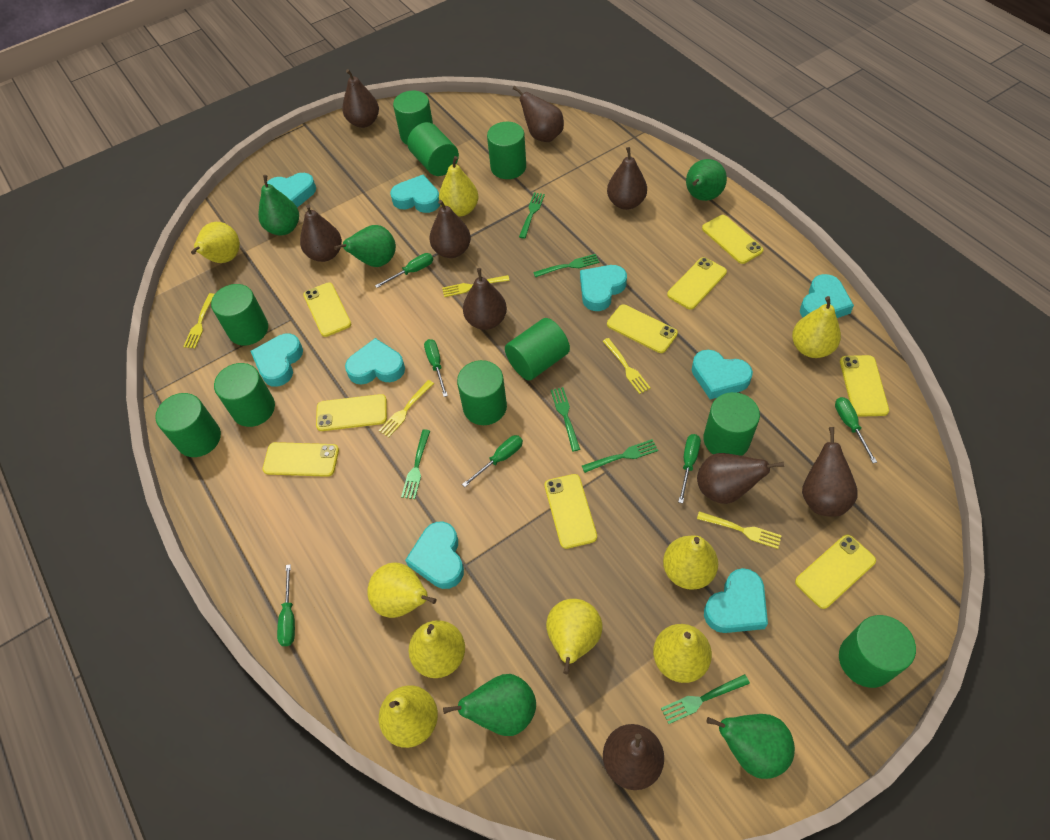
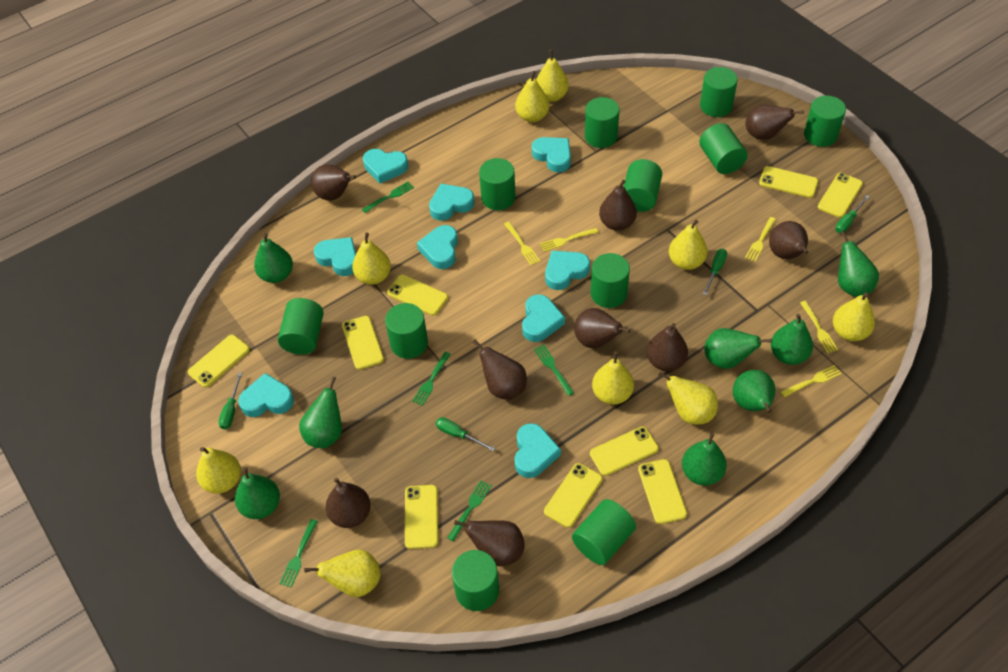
green cylinder: [155,393,221,457] [211,284,268,346] [214,363,275,427] [393,91,433,145] [407,122,459,176] [457,360,507,425] [487,122,526,179] [505,318,570,380] [704,392,760,456] [839,615,916,688] = 10 -> [278,298,324,355] [385,303,428,359] [452,550,499,611] [479,158,515,210] [572,499,636,565] [585,97,620,148] [590,253,630,308] [624,159,662,212] [699,123,748,174] [700,67,738,117] [804,96,846,147] = 11
green fork: [401,429,430,499] [519,193,545,239] [533,254,600,277] [551,387,580,452] [582,439,658,473] [661,674,750,724] = 6 -> [279,519,318,588] [362,182,414,213] [412,352,451,406] [447,480,492,542] [534,344,574,396] = 5
green pear: [258,175,299,235] [334,225,396,267] [443,674,536,736] [686,159,727,201] [706,714,795,779] = 5 -> [235,467,280,519] [254,233,293,283] [299,376,342,448] [682,433,727,486] [704,328,772,369] [733,370,775,413] [771,313,813,365] [838,231,879,297] = 8
green screwdriver: [277,564,295,646] [375,253,433,288] [424,339,448,397] [462,435,523,487] [678,434,701,503] [835,397,877,463] = 6 -> [219,373,242,429] [436,417,495,451] [703,249,727,295] [835,195,869,233] = 4

